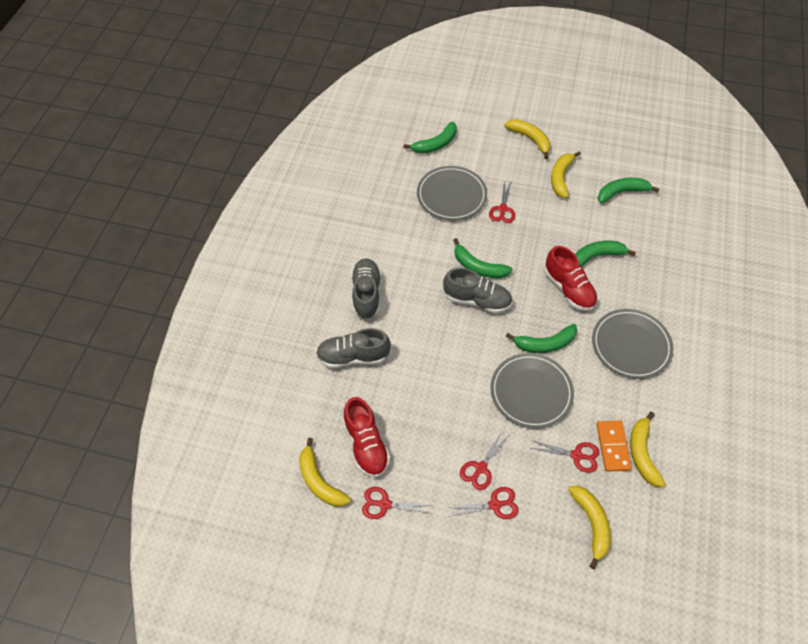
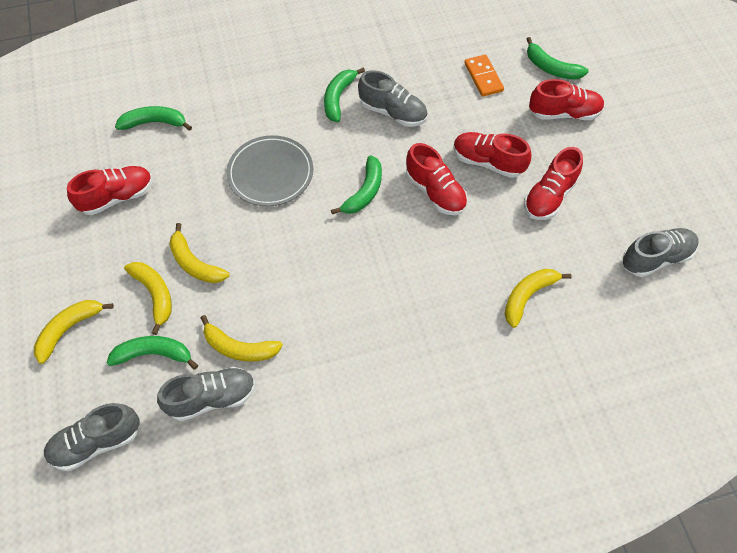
grey plate: [417,166,487,221] [490,353,574,429] [592,309,673,379] = 3 -> [227,135,313,206] = 1
grey shoe: [316,328,391,368] [351,258,381,319] [443,268,512,314] = 3 -> [44,403,140,471] [157,367,255,421] [358,70,428,127] [622,228,698,277] = 4
red scissors: [362,487,434,519] [448,487,519,519] [460,432,510,490] [489,180,515,223] [531,441,599,473] = 5 -> none = 0
red shoe: [343,397,390,477] [545,246,598,311] = 2 -> [67,166,153,215] [406,143,468,215] [453,132,531,178] [524,147,583,220] [529,79,605,120] = 5

